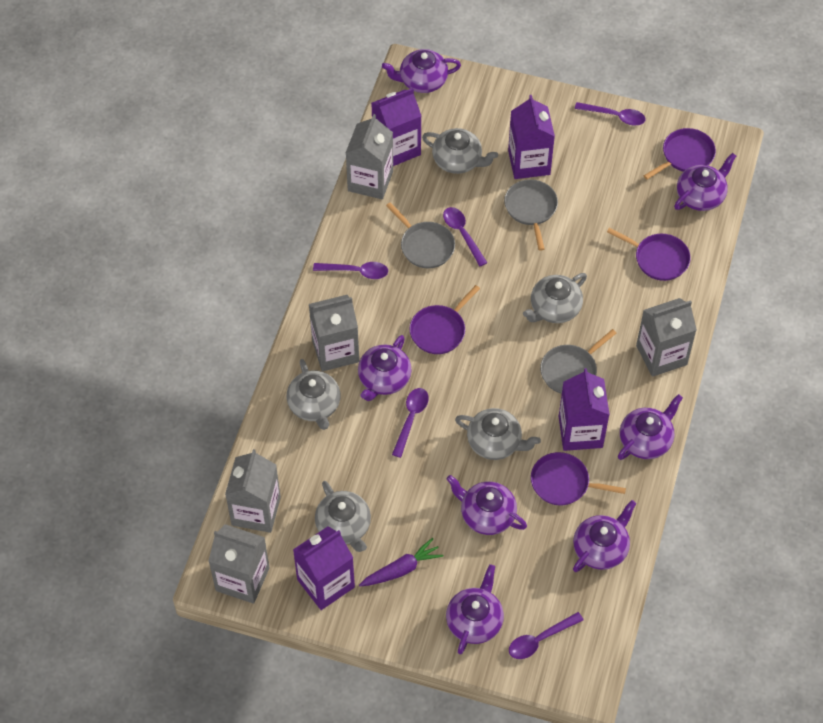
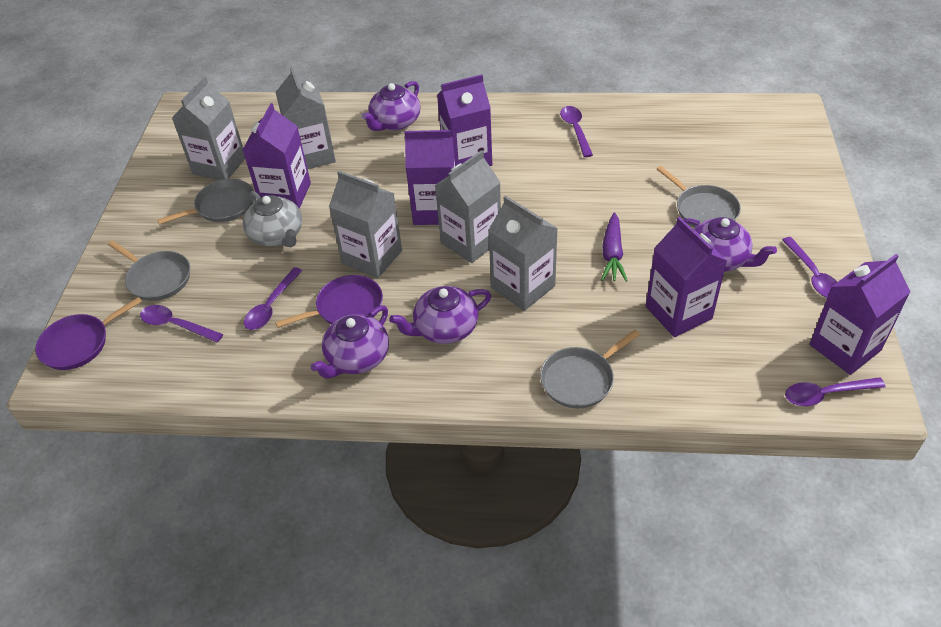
grey pan: [386,202,455,268] [504,179,558,251] [540,329,616,394] = 3 -> [108,240,190,301] [157,179,254,224] [540,330,640,408] [657,166,741,227] = 4
grey teapot: [287,359,341,430] [315,481,371,552] [422,128,498,174] [455,408,541,460] [523,273,587,323] = 5 -> [243,191,302,247] = 1
purple carton: [293,526,355,610] [371,88,421,166] [508,95,555,179] [558,368,610,451] = 4 -> [243,103,311,209] [404,130,455,225] [437,74,492,166] [646,217,727,337] [809,254,910,375] = 5
purple pan: [410,285,480,354] [531,452,626,505] [607,228,691,281] [644,128,716,180] = 4 -> [35,297,142,370] [275,275,383,328] = 2
purple teapot: [358,335,411,401] [382,49,461,93] [446,475,527,535] [446,564,504,655] [573,500,636,572] [618,394,683,460] [674,153,736,211] = 7 -> [311,305,389,379] [362,81,420,131] [389,286,491,344] [683,217,777,272] = 4

